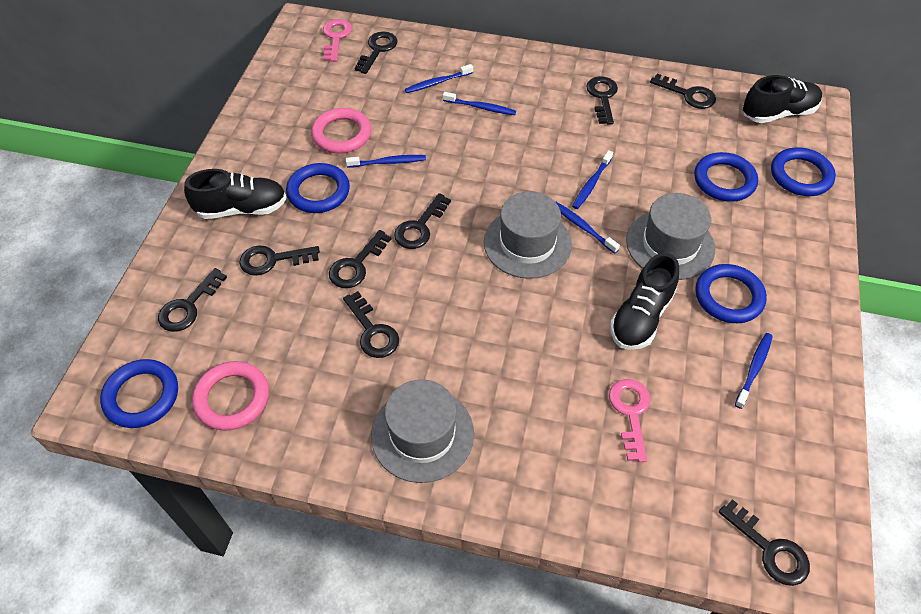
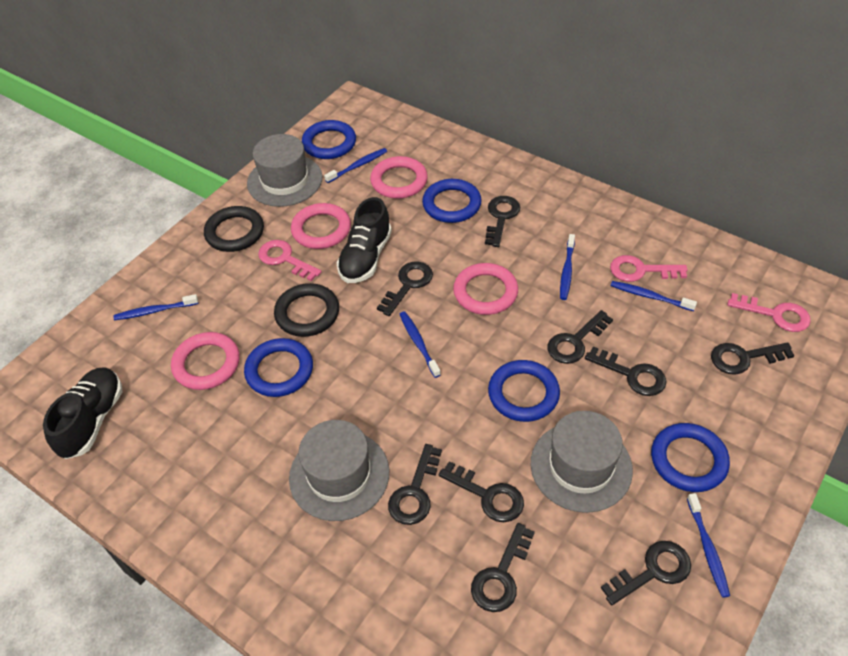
black ring: none = 0 -> [204,206,264,252] [274,283,339,337] = 2
black shoe: [184,169,287,219] [610,253,679,350] [743,75,822,123] = 3 -> [43,367,122,459] [337,197,392,283] = 2
pink key: [323,19,352,62] [609,379,651,462] = 2 -> [258,240,322,281] [610,255,687,282] [727,293,811,332] = 3
pink ring: [192,361,269,431] [311,108,371,153] = 2 -> [171,332,240,390] [291,203,351,249] [370,156,428,199] [453,263,518,315] = 4

